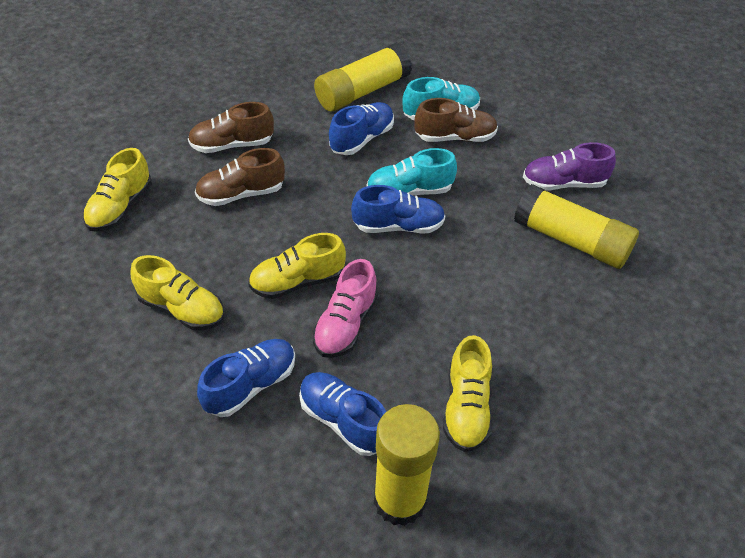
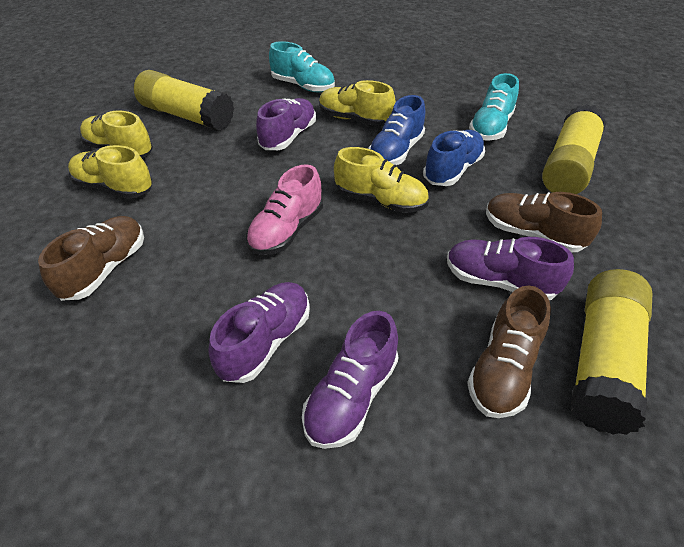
blue shoe: [197,339,295,417] [299,372,386,456] [329,102,394,155] [351,185,445,233] = 4 -> [368,95,425,165] [423,130,485,186] = 2
purple shoe: [523,142,616,191] = 1 -> [208,282,310,383] [256,98,316,150] [302,311,399,449] [447,237,574,300] = 4

